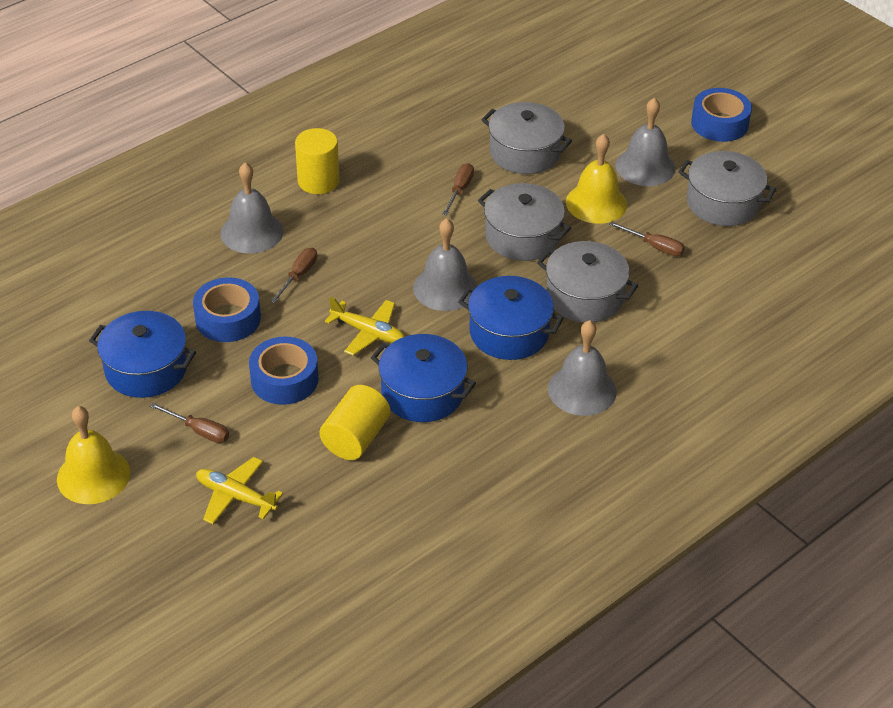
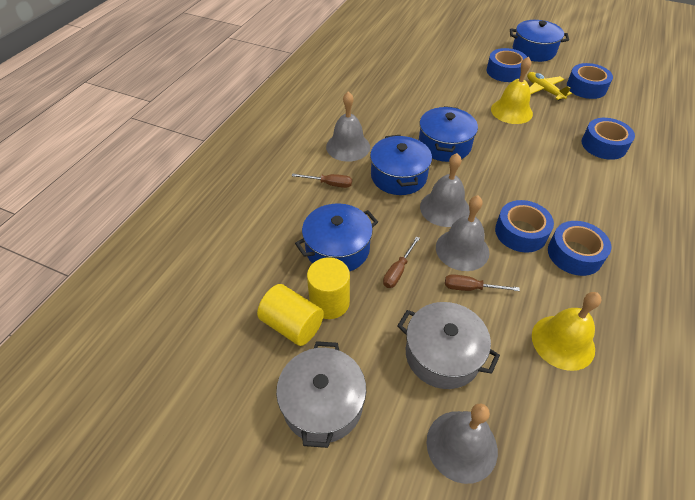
blue pot: [89,311,196,398] [371,334,476,422] [458,276,564,360] = 3 -> [295,203,378,272] [370,135,432,195] [419,106,478,162] [510,20,569,62] = 4
blue tape: [193,277,261,342] [249,337,319,405] [691,88,752,142] = 3 -> [486,48,527,82] [495,200,554,253] [548,221,611,276] [567,63,613,99] [582,118,635,160] = 5
brown screwdriver: [150,403,229,443] [270,248,317,303] [442,163,474,216] [609,222,685,256] = 4 -> [292,174,352,188] [383,236,420,288] [445,274,520,291] = 3
grey pot: [478,183,571,261] [481,102,572,174] [537,241,638,322] [678,151,776,226] = 4 -> [276,341,366,448] [397,302,500,389] = 2
yellow plane: [196,457,283,524] [325,297,405,356] = 2 -> [527,72,572,100] = 1

